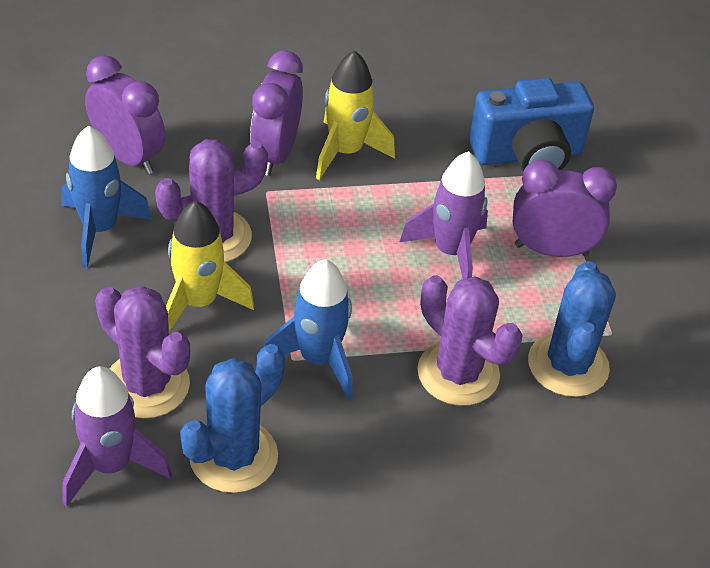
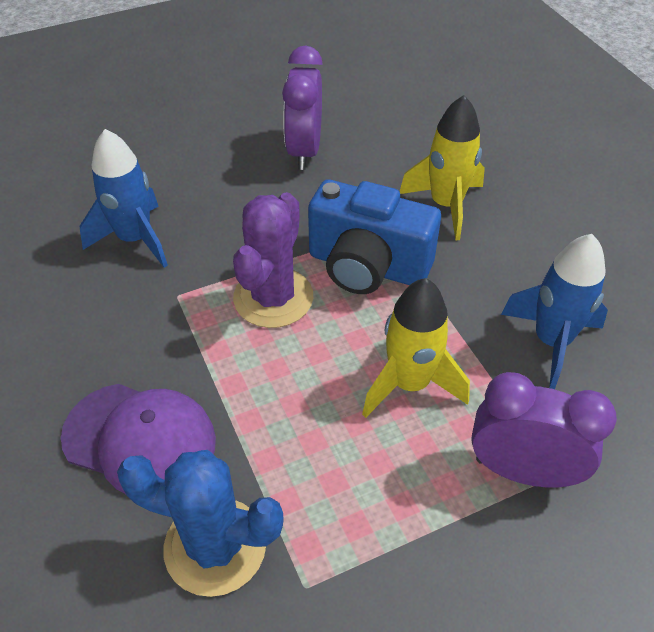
blue cactus: [180,344,285,493] [528,261,616,397] = 2 -> [117,450,284,597] = 1
purple cactus: [95,286,190,419] [155,139,268,262] [417,275,523,406] = 3 -> [233,192,313,328] = 1
purple cap: none = 0 -> [61,384,216,494] = 1
purple clock: [85,55,166,174] [250,51,303,176] [513,160,617,257] = 3 -> [282,46,323,170] [471,372,617,488] = 2
purple rocket: [63,366,172,507] [400,151,488,279] = 2 -> none = 0

